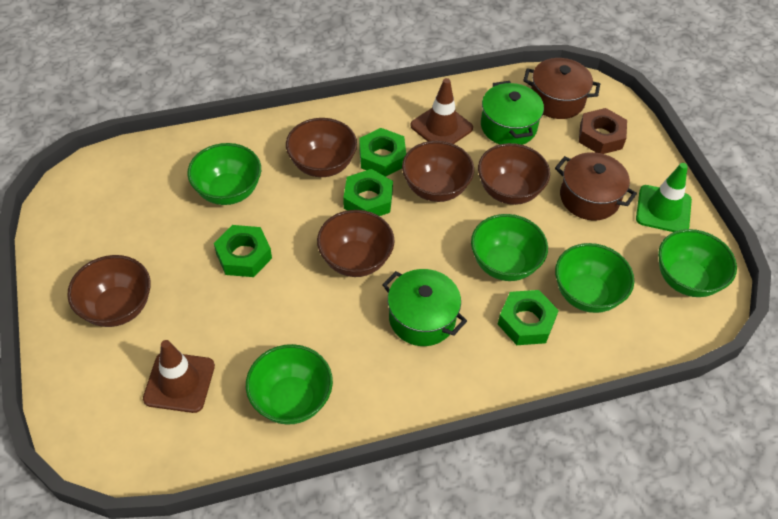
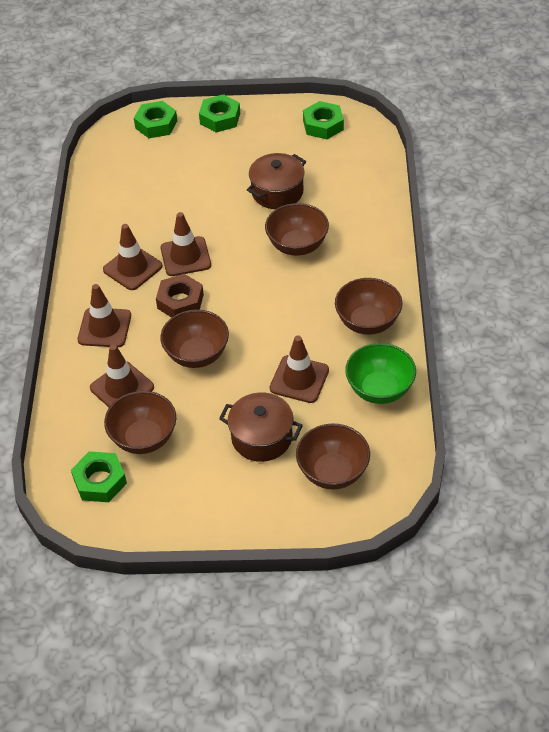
brown traffic cone: [143,340,215,413] [410,78,473,144] = 2 -> [78,284,131,347] [90,344,154,407] [103,224,163,290] [160,212,211,276] [270,335,329,403] = 5
green bowl: [187,143,261,205] [246,344,333,425] [471,214,548,281] [555,243,634,313] [658,229,737,297] = 5 -> [345,343,416,404] = 1
green pot: [382,269,467,346] [481,81,544,145] = 2 -> none = 0
green traffic cone: [636,163,692,232] = 1 -> none = 0

